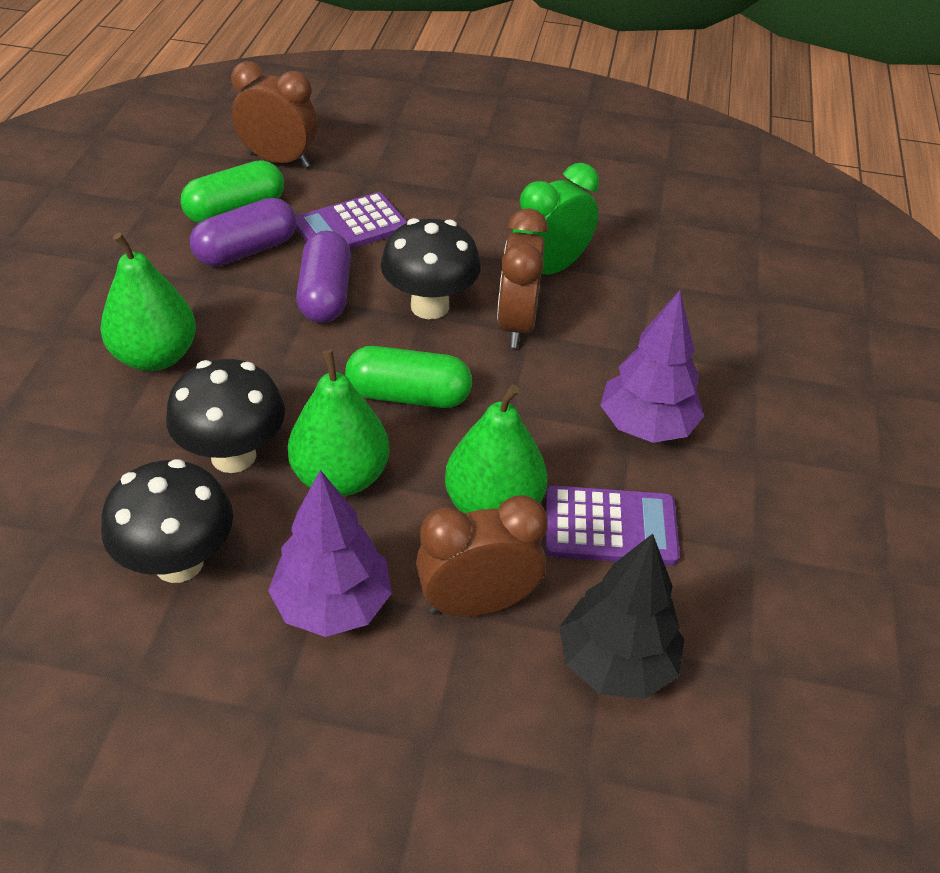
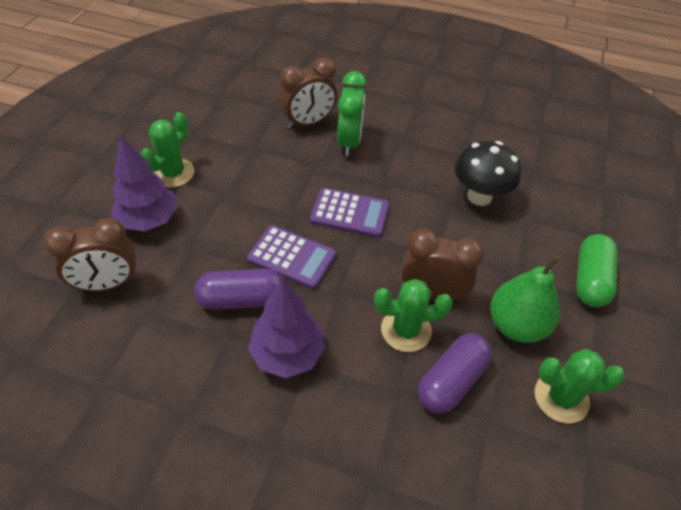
black mushroom: [101,459,233,583] [166,359,285,473] [381,218,481,319] = 3 -> [455,141,521,206] = 1
black tree: [560,534,685,699] = 1 -> none = 0
green cactus: none = 0 -> [141,112,194,188] [374,279,453,352] [535,349,625,424] = 3
green capsule: [181,160,284,223] [345,346,472,408] = 2 -> [576,234,618,307] = 1
green pear: [100,232,196,371] [288,349,389,496] [445,384,547,513] = 3 -> [490,255,560,343] = 1

